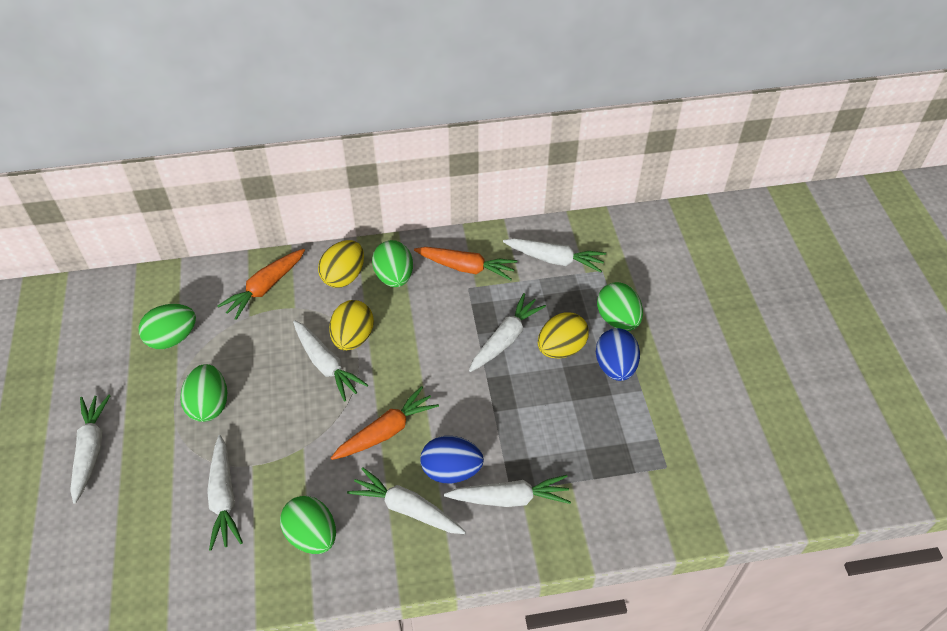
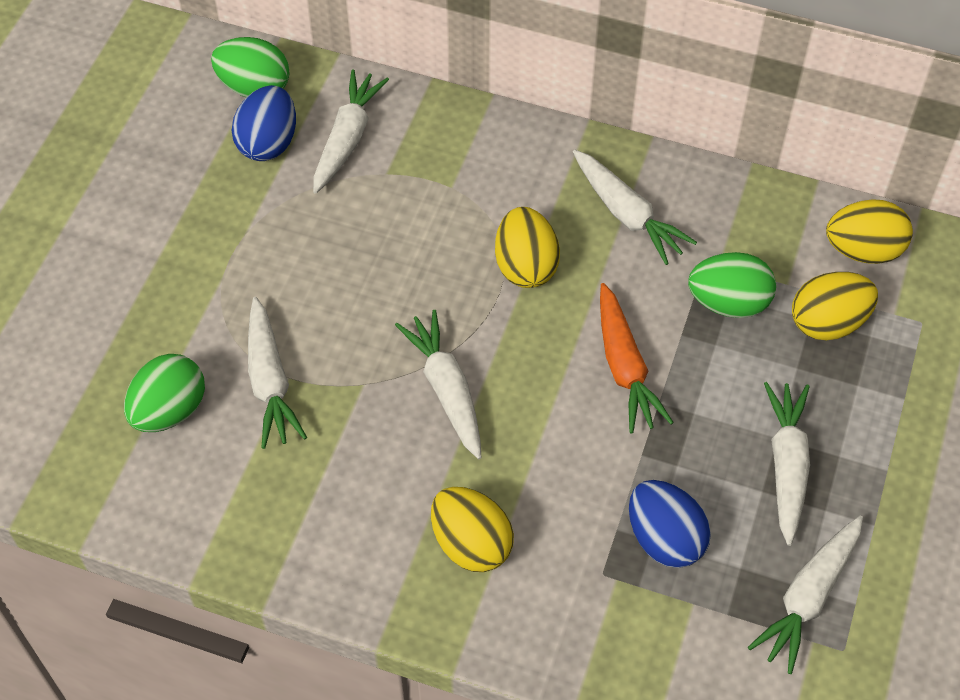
green egg: [139,304,196,349] [180,364,227,422] [280,496,336,554] [372,240,413,287] [597,282,643,331] = 5 -> [124,354,205,432] [211,37,289,98] [688,252,776,318] = 3
orange carrot: [217,249,305,320] [331,386,439,460] [414,247,517,281] = 3 -> [600,283,674,433] = 1
white carrot: [70,395,111,504] [207,435,243,551] [293,320,368,402] [347,467,466,534] [444,475,571,507] [469,293,546,372] [503,238,606,273] = 7 -> [248,297,307,449] [313,69,389,194] [395,310,482,459] [573,150,697,265] [748,516,863,674] [764,382,810,546] = 6
yellow egg: [318,240,364,288] [329,300,374,351] [538,312,589,358] = 3 -> [431,487,514,572] [495,207,560,288] [792,272,878,340] [826,199,913,264] = 4

